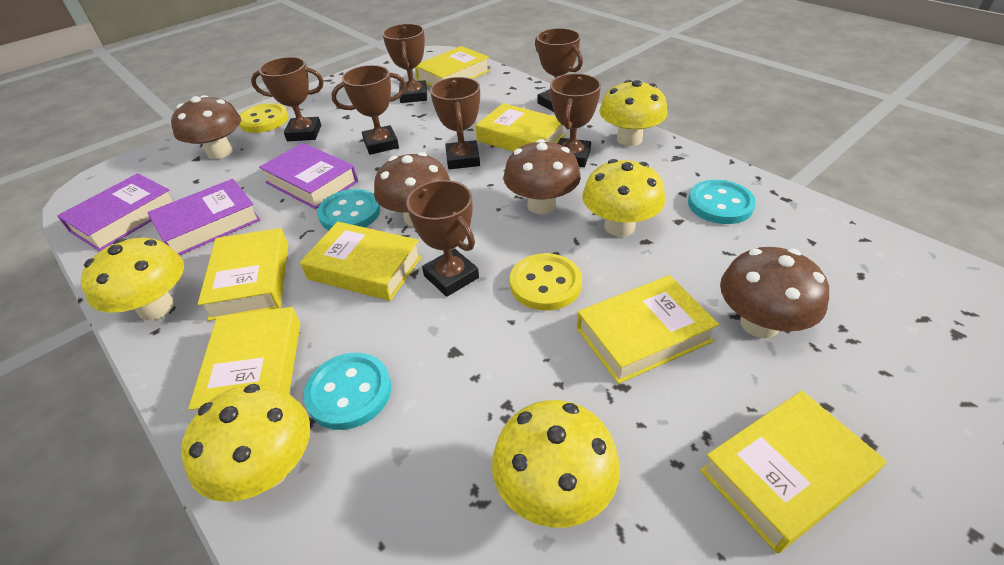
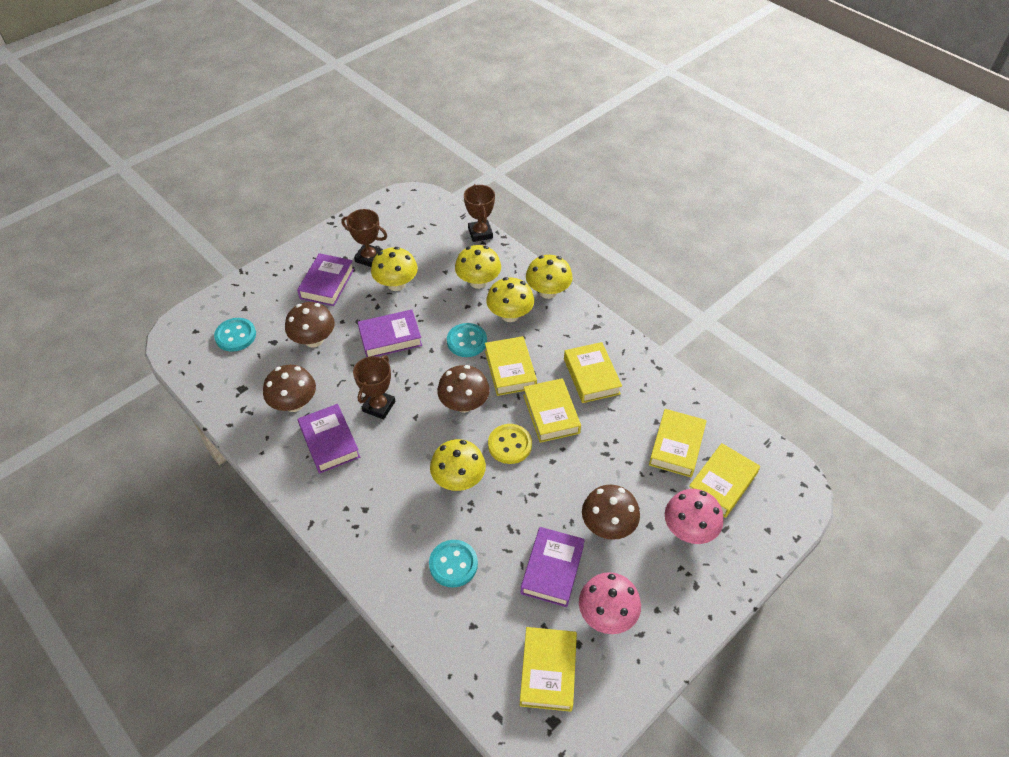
brown trophy: [251,57,324,141] [331,65,406,155] [382,24,427,103] [407,180,479,297] [430,77,480,169] [535,28,583,112] [550,73,601,167] = 7 -> [342,209,387,267] [353,355,395,419] [464,184,495,242] = 3
pink mushroom: none = 0 -> [579,572,641,634] [665,489,723,544] = 2
purple book: [57,173,173,251] [147,179,261,255] [259,143,358,209] = 3 -> [297,253,354,306] [298,404,360,474] [358,310,422,357] [521,527,585,607] = 4
yellow book: [188,307,300,412] [198,228,288,321] [300,222,422,301] [415,46,490,86] [476,103,565,152] [577,275,719,384] [700,391,886,553] = 7 -> [485,336,537,396] [520,627,577,712] [523,378,581,443] [564,342,622,403] [649,409,706,477] [689,443,760,518] = 6
yellow button: [239,103,289,133] [510,253,582,311] = 2 -> [488,424,532,464] = 1

